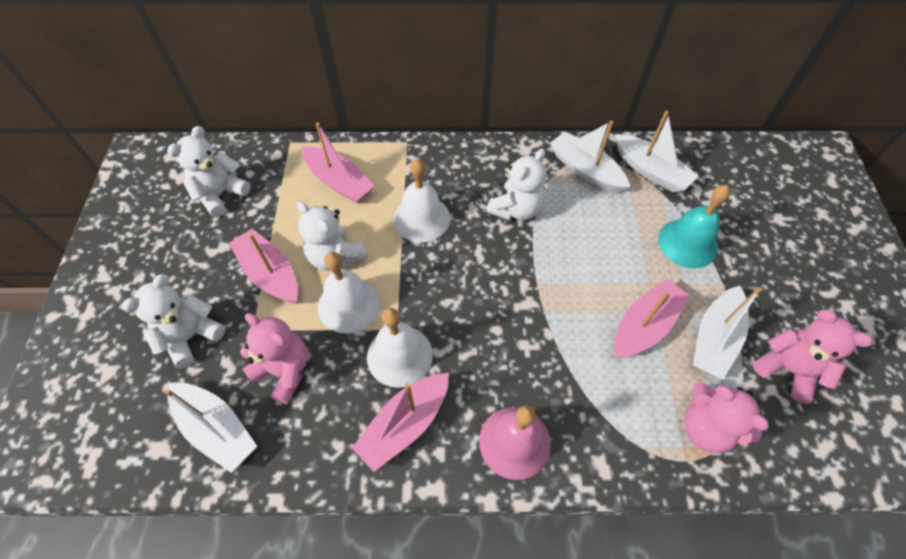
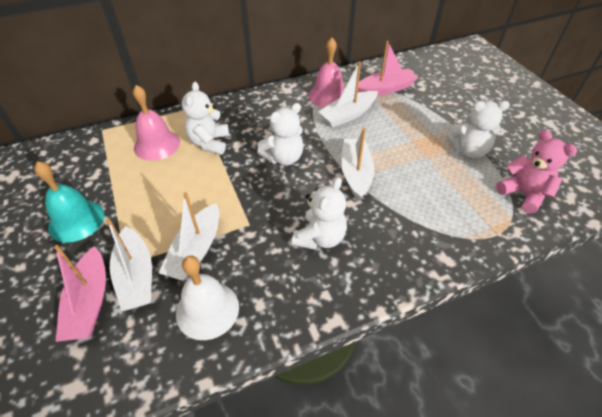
pink bell: [479,405,551,480] = 1 -> [133,85,180,161] [309,38,344,108] = 2
pink boat: [229,229,299,304] [303,122,375,203] [352,373,449,472] [614,278,690,358] = 4 -> [54,245,106,342] [357,41,418,96] = 2
pink teddy bear: [240,313,308,404] [684,382,769,453] [753,310,873,404] = 3 -> [496,130,577,213] = 1
white bell: [318,252,381,334] [367,308,433,388] [393,159,450,242] = 3 -> [176,256,239,340] = 1

